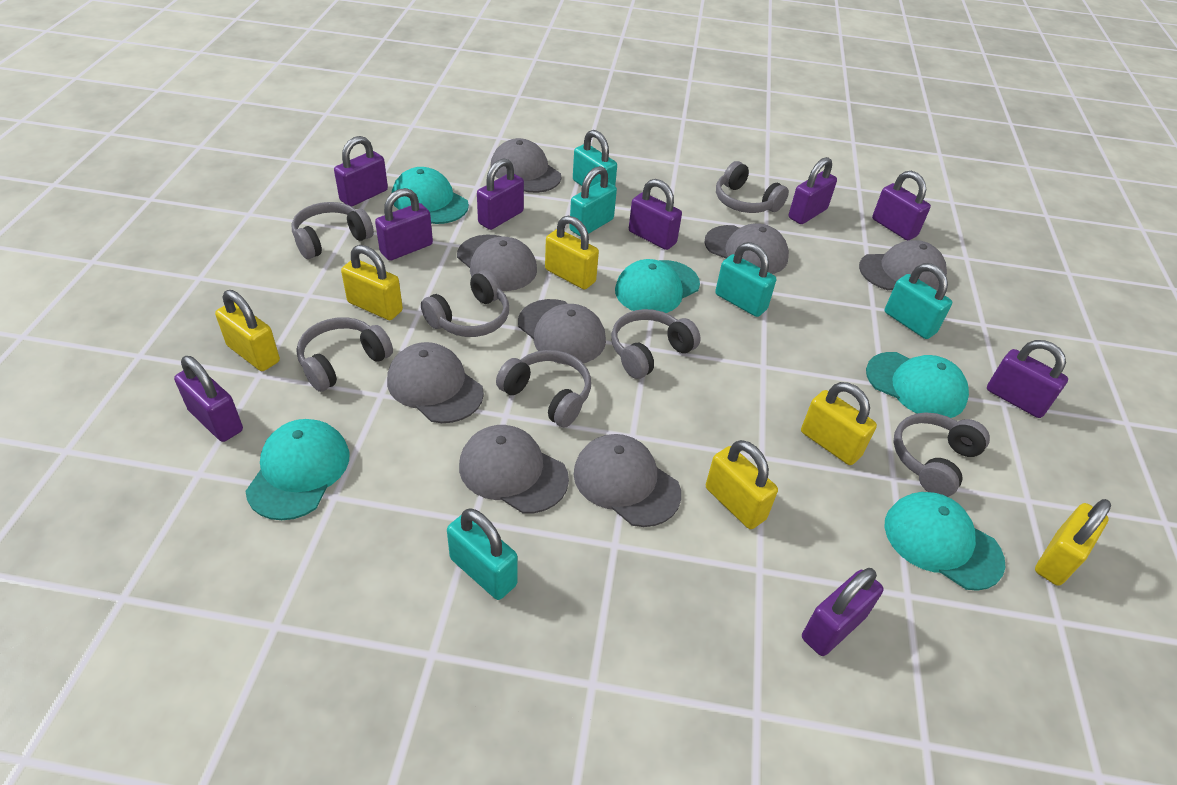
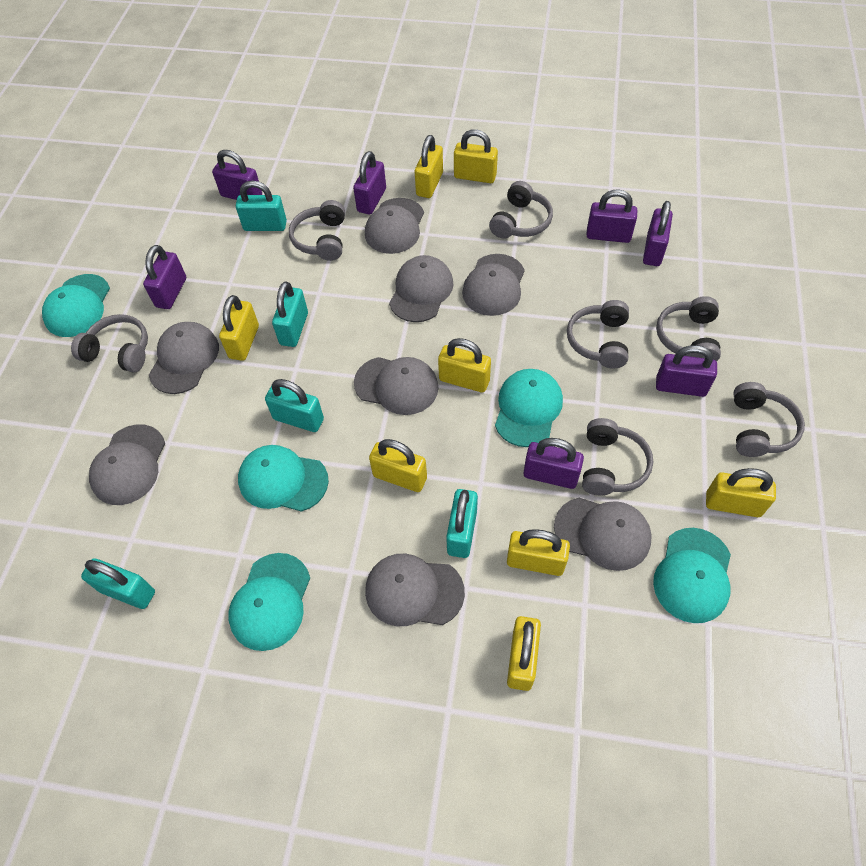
purple padlock: [174,356,243,442] [334,136,388,207] [375,188,433,261] [477,158,524,230] [629,179,682,250] [789,157,837,224] [802,568,884,656] [872,171,931,240] [987,340,1068,418] = 9 -> [143,245,186,309] [212,150,262,200] [353,151,386,215] [524,438,584,489] [586,189,637,243] [643,201,673,266] [656,345,717,397] = 7
yellow padlock: [215,290,280,371] [341,245,403,320] [545,216,599,290] [706,440,778,529] [801,382,877,465] [1035,499,1111,586] = 6 -> [219,295,259,361] [369,439,427,492] [415,135,443,198] [438,338,491,392] [454,129,498,183] [507,529,570,576] [507,616,541,691] [706,468,776,517] = 8

